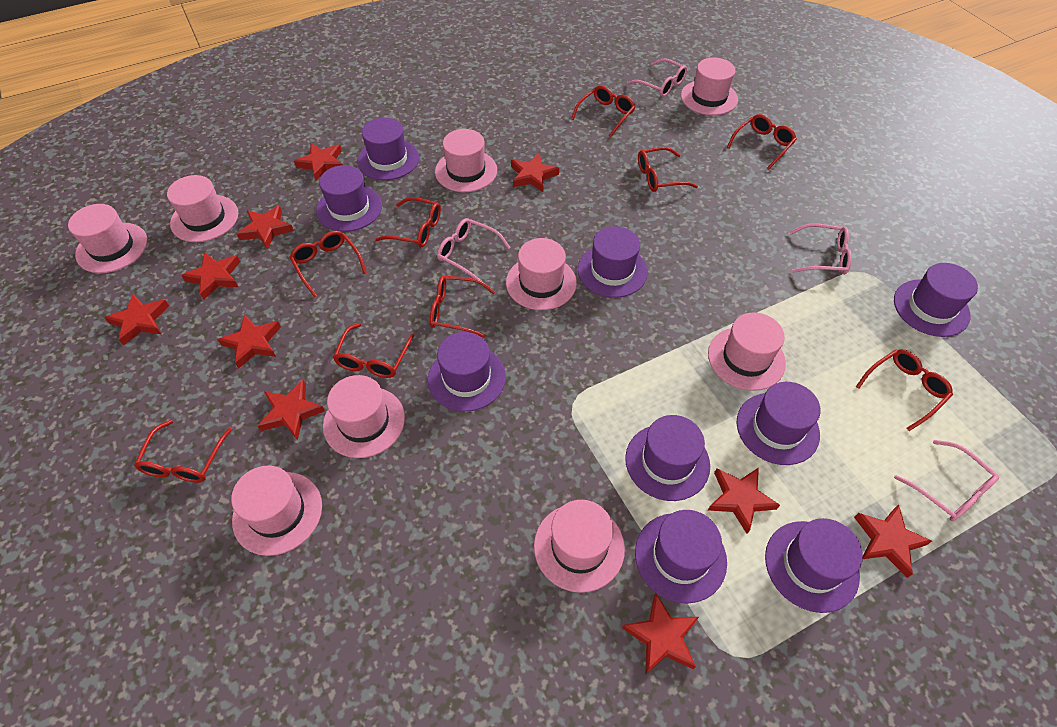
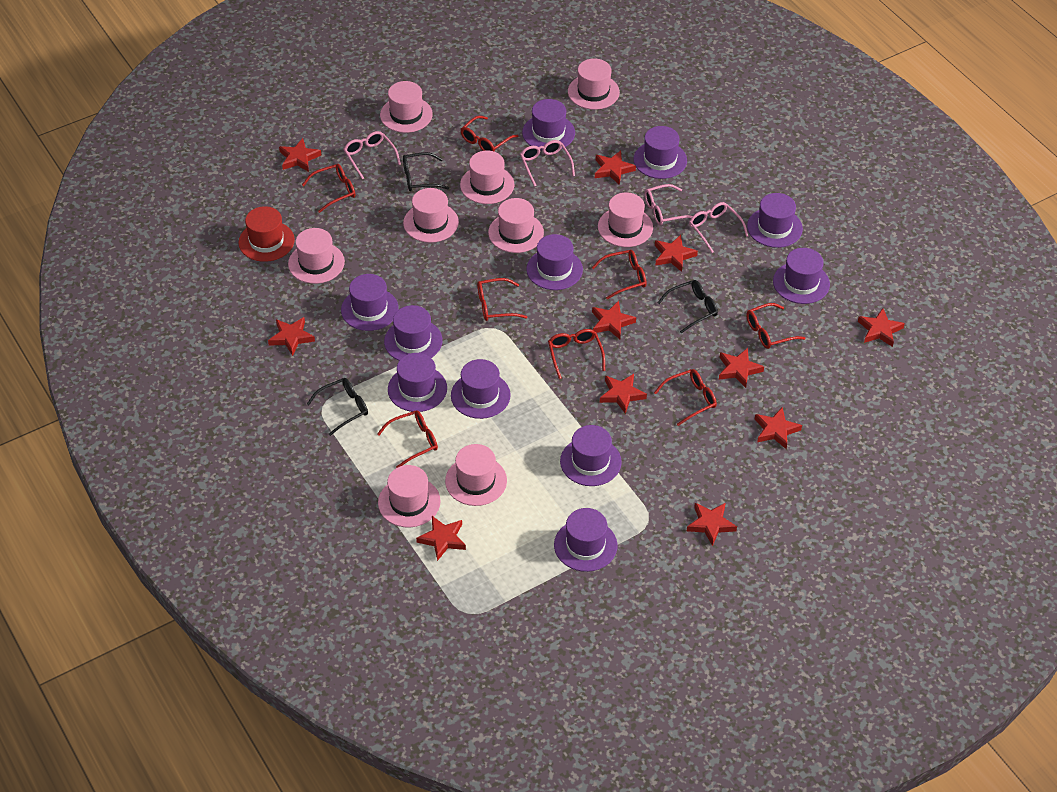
black glasses: none = 0 -> [307,378,368,436] [403,152,449,191] [658,280,718,333] = 3
purple hat: [316,165,382,232] [357,118,419,180] [428,332,506,412] [578,226,648,298] [625,415,710,501] [635,510,727,604] [737,382,820,465] [765,518,863,613] [894,263,978,337] = 9 -> [341,274,399,331] [384,305,442,361] [388,353,447,412] [451,359,511,419] [522,99,575,150] [526,234,583,290] [554,508,618,572] [560,425,622,486] [633,126,687,179] [747,193,803,248] [773,248,830,304] = 11
red glasses: [134,420,232,483] [289,231,367,297] [333,323,415,378] [376,197,441,247] [430,276,495,338] [571,85,635,138] [638,147,698,192] [727,114,797,169] [856,349,953,431] = 9 -> [302,164,355,213] [377,410,438,468] [461,116,518,152] [477,278,527,321] [548,329,605,379] [592,250,647,300] [654,369,717,426] [746,303,805,349] = 8
red hat: none = 0 -> [239,206,295,262] = 1
red star: [104,294,169,346] [181,252,240,300] [218,314,281,369] [237,205,294,249] [258,380,325,440] [294,143,343,181] [511,153,559,192] [622,593,699,675] [708,468,780,534] [854,505,932,578] = 10 -> [268,317,315,356] [279,138,321,172] [416,516,466,561] [592,301,636,339] [595,150,636,185] [600,374,647,414] [655,235,698,272] [687,503,737,546] [719,348,764,388] [755,407,802,449] [858,308,905,347] = 11

